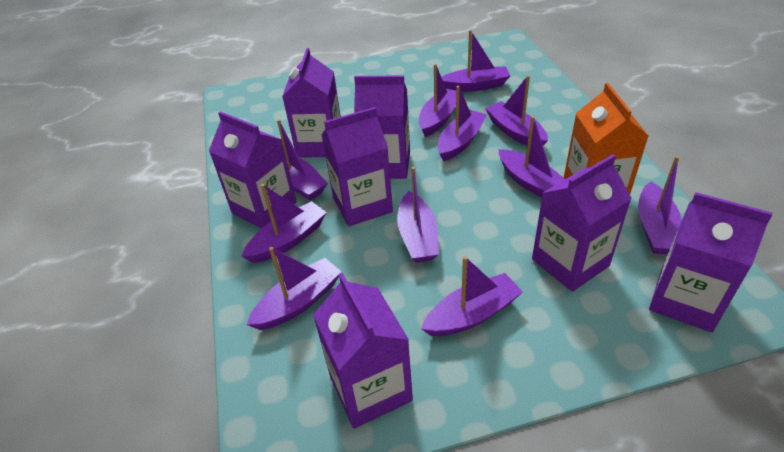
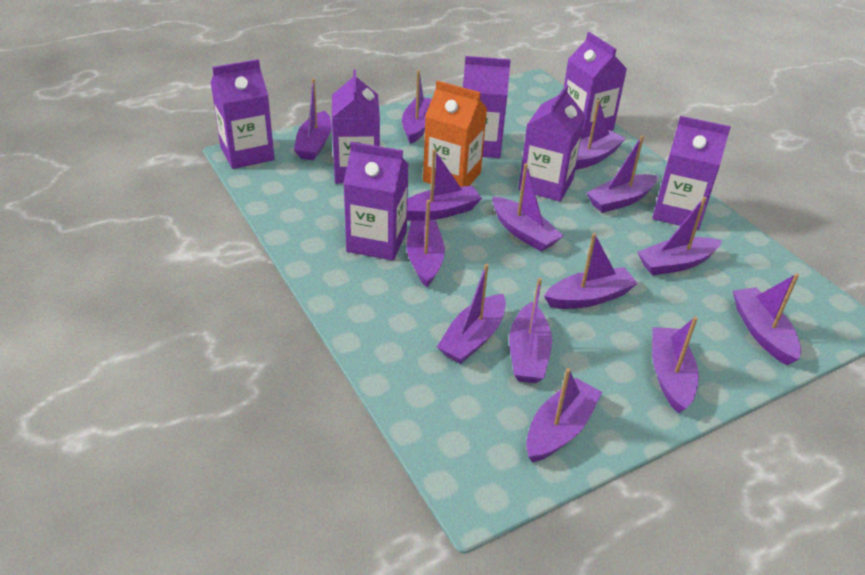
purple boat: [241,184,327,263] [247,247,342,330] [277,119,328,200] [397,167,439,263] [419,64,456,137] [421,256,523,336] [437,86,487,161] [441,30,510,92] [485,75,548,146] [499,116,565,198] [638,156,682,254] = 11 -> [294,79,332,160] [402,70,432,144] [407,149,482,221] [407,200,445,287] [437,264,506,364] [492,163,563,252] [509,278,552,383] [526,368,602,463] [544,233,638,309] [575,100,626,170] [587,135,658,213] [637,197,722,276] [652,317,699,413] [733,273,801,365] = 14

